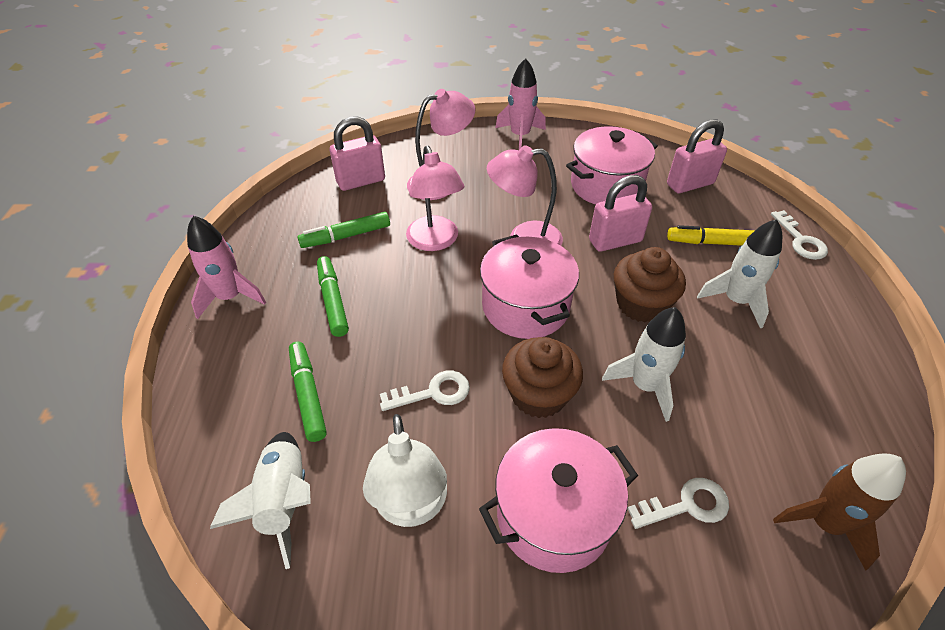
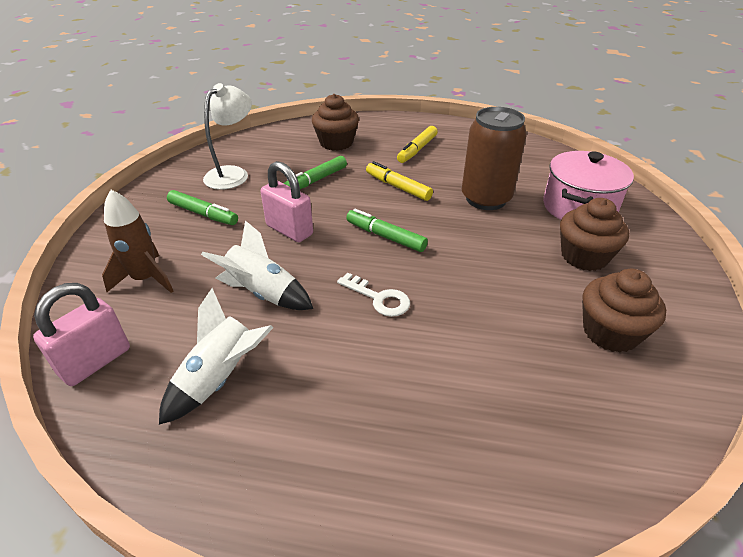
brown can: none = 0 -> [462,107,527,210] = 1
brown cupcake: [502,337,583,418] [614,247,686,323] = 2 -> [312,94,359,151] [560,198,629,271] [582,269,666,353] = 3
pink lamp: [406,146,464,251] [407,89,475,200] [487,145,563,246] = 3 -> none = 0
pink padlock: [330,116,385,191] [589,175,652,252] [667,119,727,193] = 3 -> [33,283,130,386] [261,161,313,242] = 2
pink pot: [479,428,638,573] [480,235,579,339] [566,126,658,205] = 3 -> [543,151,634,220] = 1
pink rocket: [187,215,266,319] [495,58,546,150] = 2 -> none = 0
white key: [380,370,470,411] [627,478,729,529] [771,210,828,260] = 3 -> [337,273,410,317] = 1
white rocket: [210,432,311,569] [602,307,686,422] [697,219,782,328] = 3 -> [159,288,273,425] [201,221,313,310] = 2
yellow marker: [667,225,755,246] = 1 -> [366,161,433,201] [397,126,438,163] = 2

